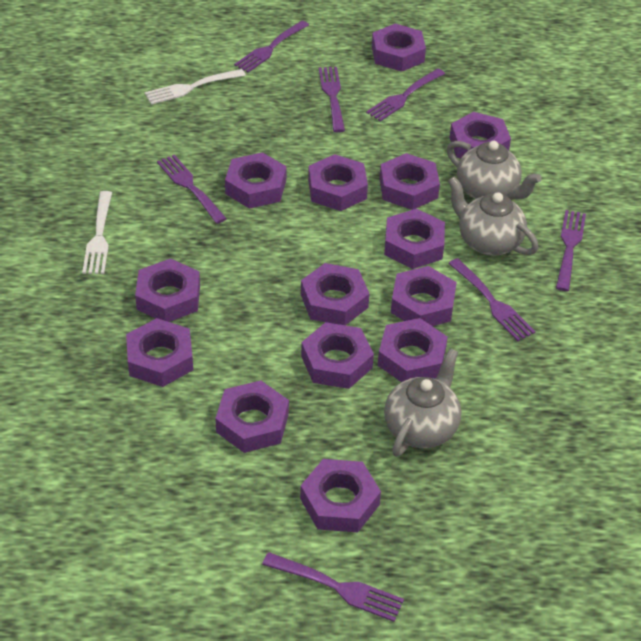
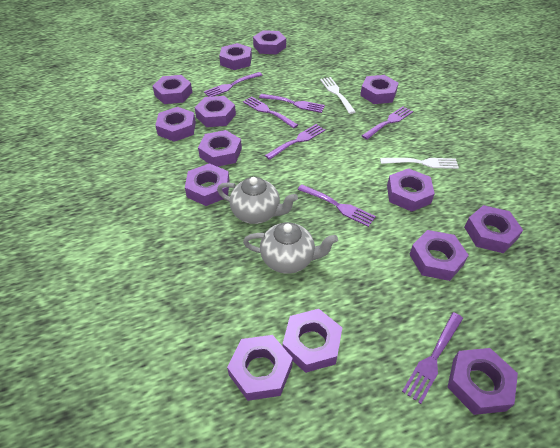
grey teapot: [384,348,461,457] [447,141,542,199] [448,176,538,256] = 3 -> [217,177,298,224] [243,222,338,274] = 2

